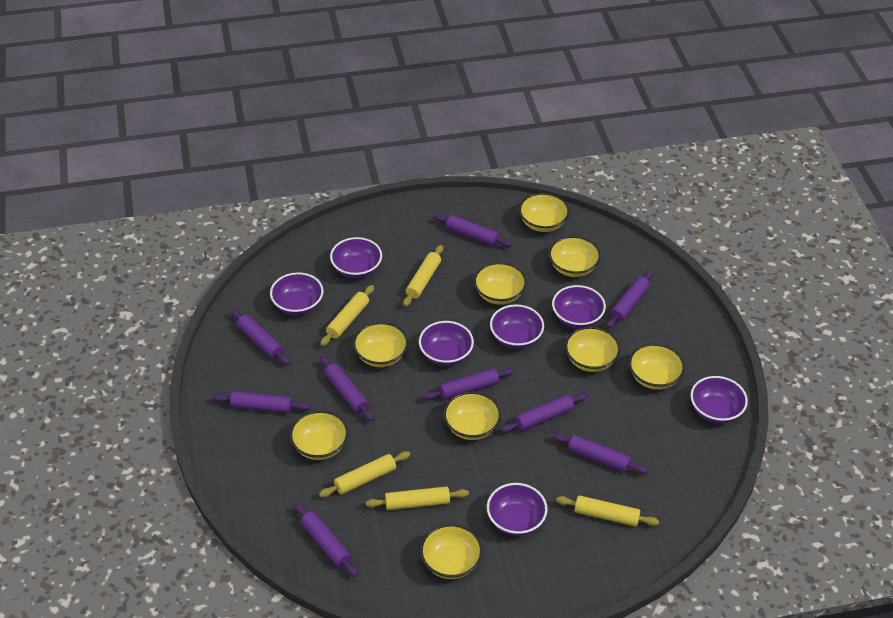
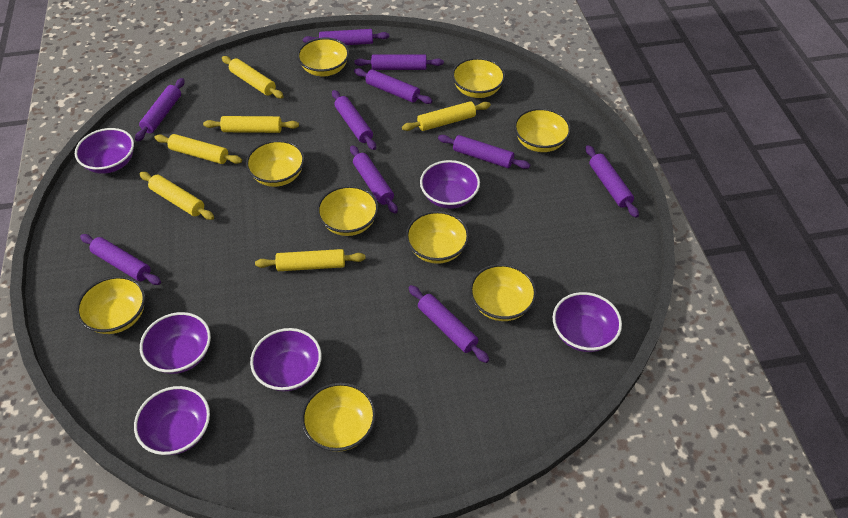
purple bowl: [270,272,324,315] [330,237,382,279] [419,321,474,366] [487,483,547,536] [490,305,544,349] [552,285,606,328] [690,376,748,423] = 7 -> [75,128,134,174] [134,386,210,455] [140,312,211,374] [250,328,322,391] [420,160,480,209] [553,292,622,352] = 6
purple rolling pin: [213,391,310,413] [231,309,290,365] [294,503,358,577] [320,356,374,421] [424,368,514,400] [433,214,512,247] [501,393,587,433] [552,433,647,474] [607,270,653,329] = 9 -> [80,234,161,285] [135,78,185,142] [303,29,389,45] [332,90,376,150] [350,145,398,214] [354,68,433,104] [355,55,444,70] [409,285,489,363] [438,135,530,169] [586,145,639,218] = 10
yellow rolling pin: [319,451,411,497] [320,285,374,346] [366,486,469,510] [403,245,443,307] [556,495,659,527] = 5 -> [139,172,214,220] [154,134,242,164] [203,116,299,133] [222,56,284,98] [255,249,366,271] [402,101,491,131] = 6

